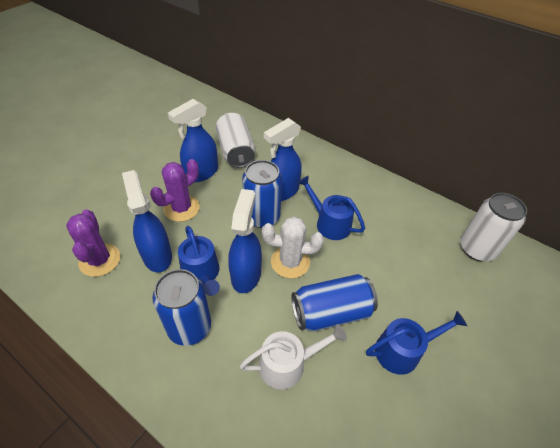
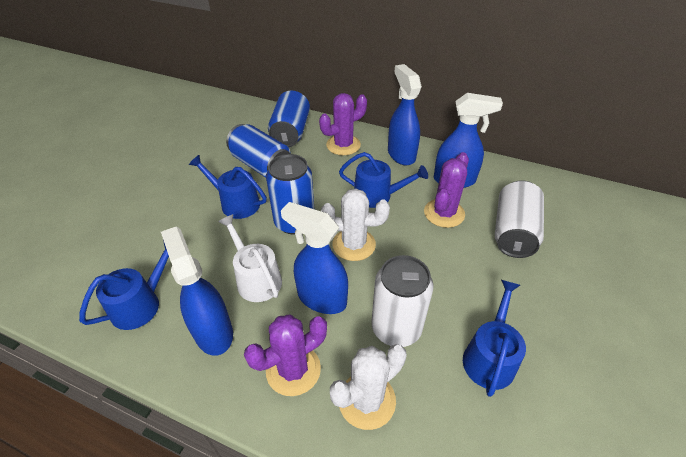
blue watering can: [178,226,220,296] [298,176,365,240] [366,311,467,375] = 3 -> [79,240,169,330] [189,155,267,219] [339,152,428,208] [463,280,526,397] = 4
purple cactus: [66,209,120,277] [150,159,200,222] = 2 -> [244,314,327,396] [319,93,367,155] [424,152,469,228] = 3
white cactus: [262,216,324,278] = 1 -> [321,188,390,261] [330,344,407,430] = 2

